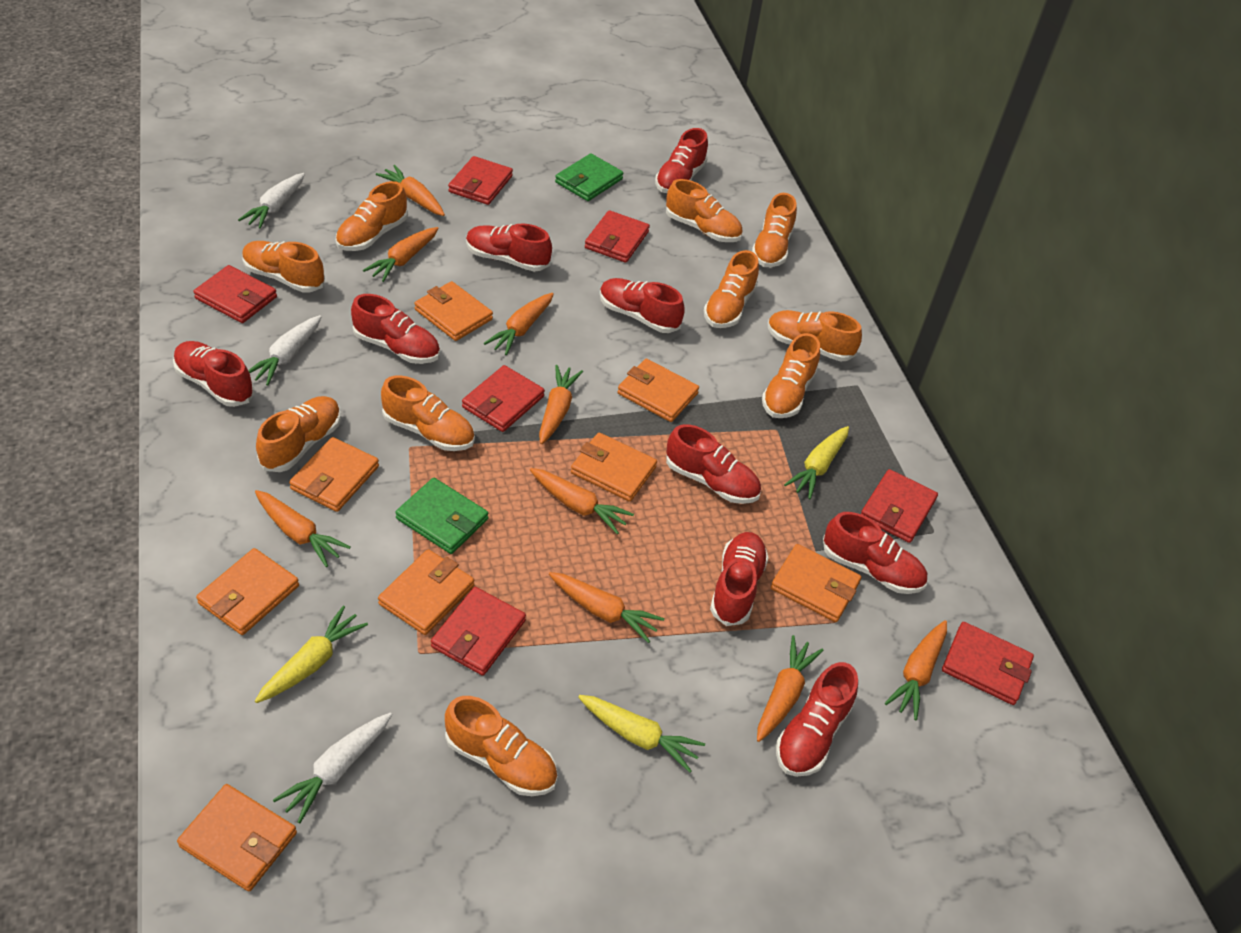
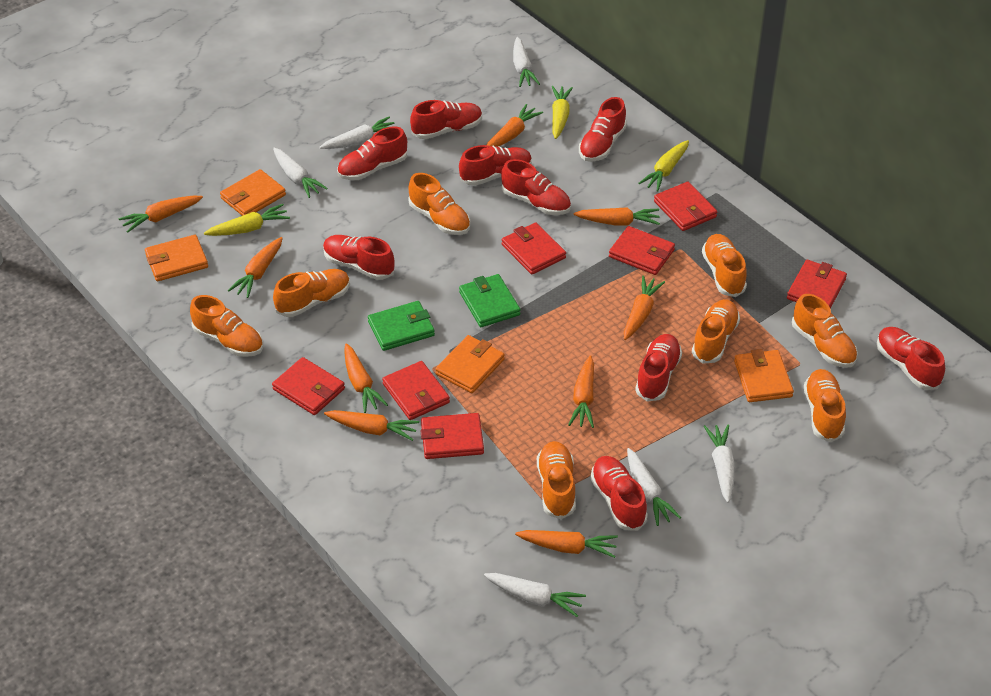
orange shoe: [242,241,325,293] [256,396,341,472] [336,181,408,251] [381,375,475,451] [445,696,557,796] [666,179,743,242] [704,250,759,328] [752,193,797,267] [762,333,820,418] [768,310,862,362] = 10 -> [190,295,263,357] [273,269,350,317] [408,173,470,235] [537,441,576,519] [692,299,740,364] [702,234,747,297] [792,294,858,368] [804,369,846,442] = 8
orange wallet: [177,784,297,891] [196,548,299,635] [289,437,379,512] [378,549,474,635] [414,281,493,341] [571,433,657,502] [618,359,699,422] [771,544,861,622] = 8 -> [145,235,208,281] [220,169,286,216] [436,335,505,393] [734,349,794,402] = 4
white carrot: [238,173,305,229] [248,315,322,385] [273,713,392,823] = 3 -> [273,148,328,198] [320,116,394,149] [484,573,586,617] [513,37,540,87] [627,448,681,526] [704,425,735,503] = 6

